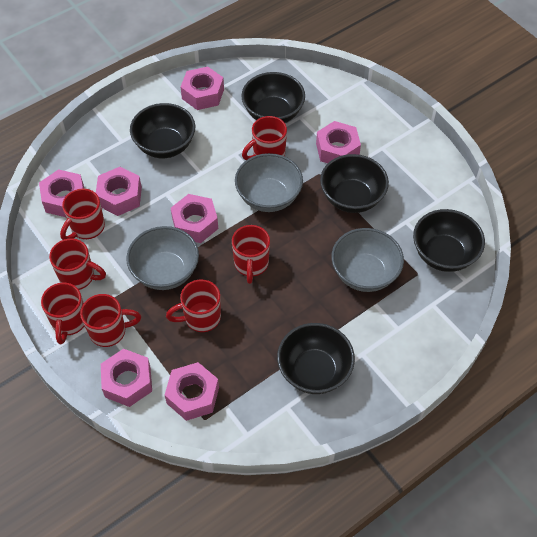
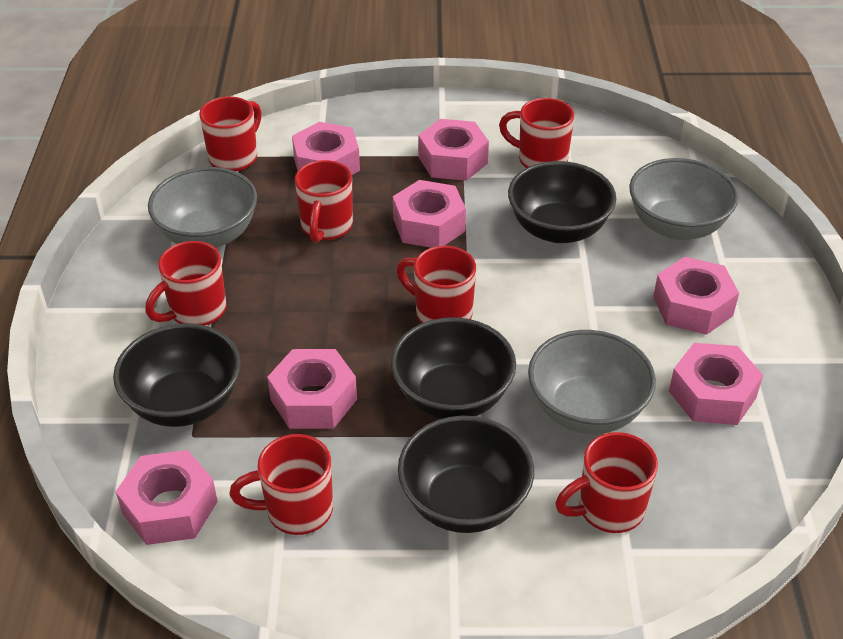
black bowl: [130,103,195,158] [242,72,305,123] [277,323,355,394] [320,154,389,213] [413,209,485,272] = 5 -> [113,323,241,427] [391,317,516,419] [398,416,534,533] [508,161,616,243] = 4

